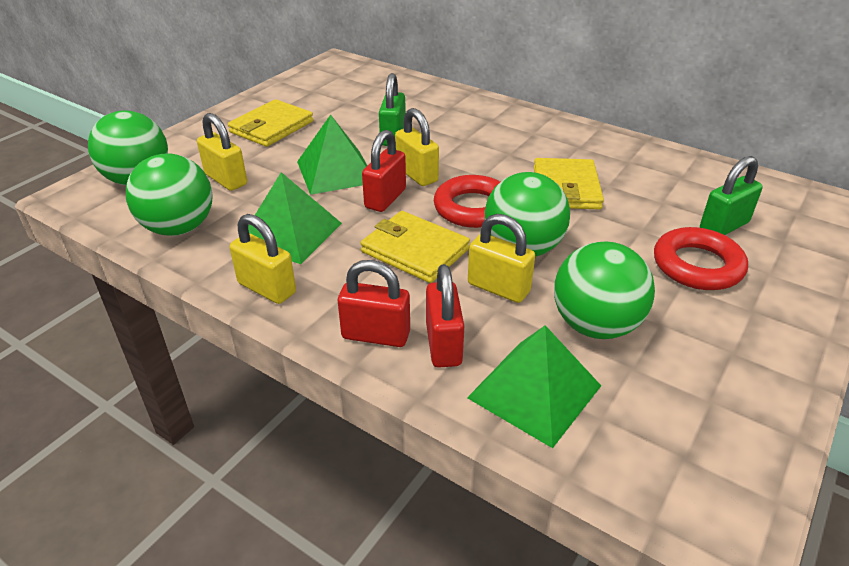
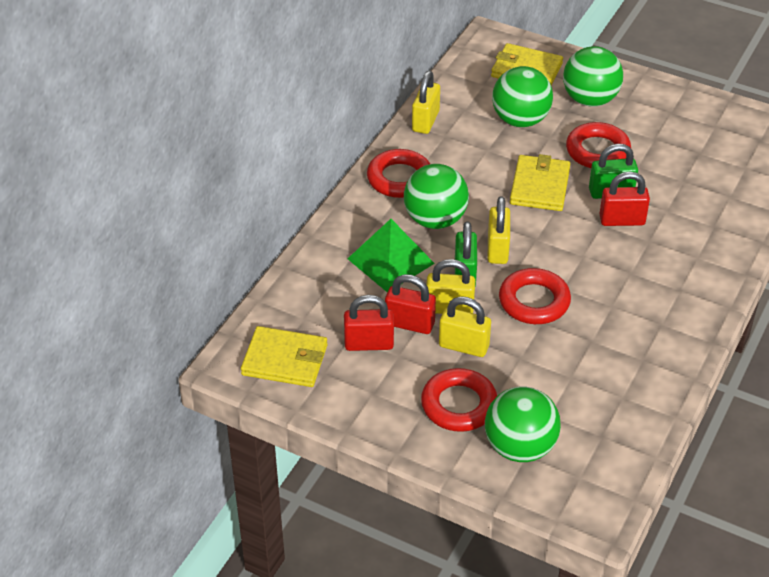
green pyramid: [248,172,342,264] [297,115,367,195] [467,325,601,448] = 3 -> [347,219,435,292] = 1
red ring: [434,175,500,228] [654,227,748,290] = 2 -> [367,149,430,198] [421,368,497,432] [499,268,571,324] [566,122,631,168] = 4

